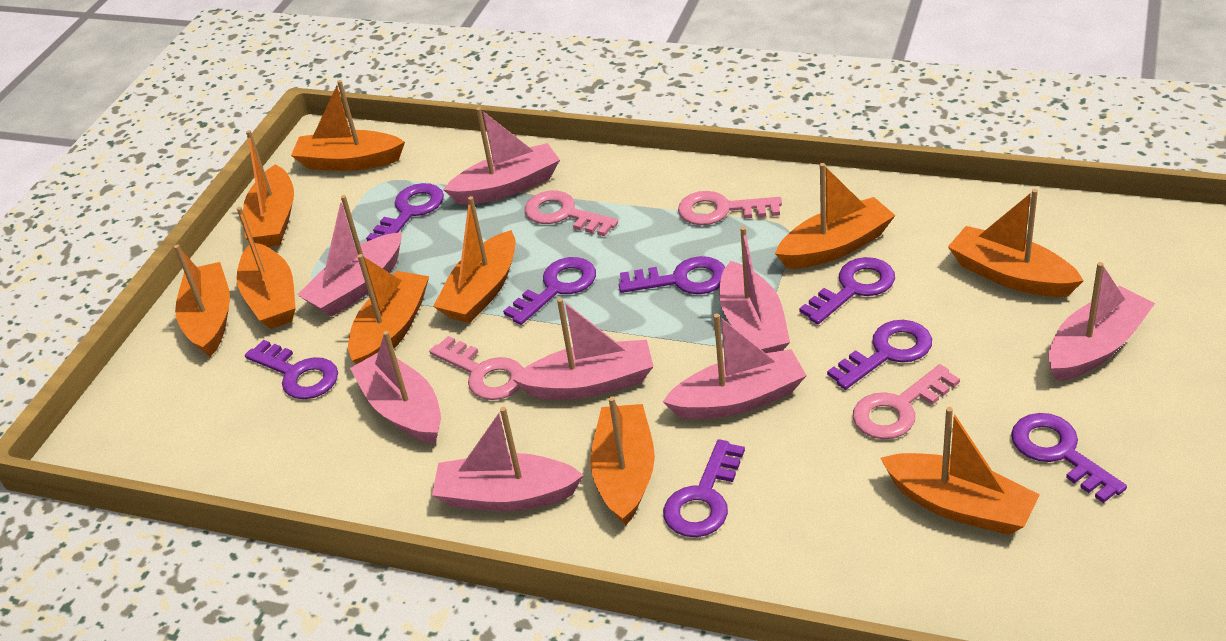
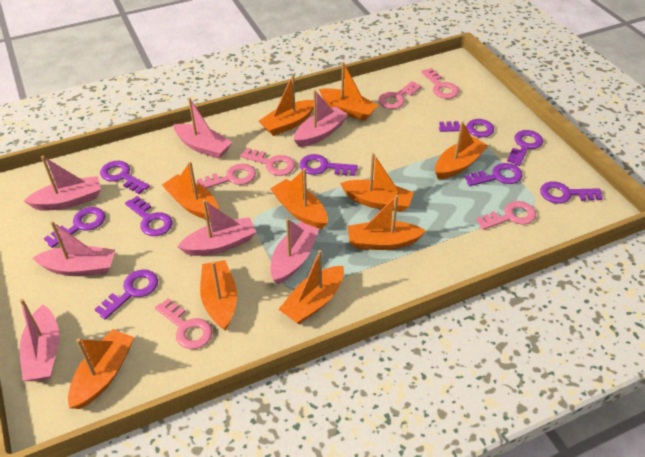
pink boat: [297,195,402,317] [350,331,441,444] [432,407,584,511] [443,107,560,205] [512,298,654,400] [663,313,807,419] [719,226,790,353] [1048,262,1155,381] = 8 -> [19,299,60,381] [24,156,101,211] [33,221,115,276] [173,98,232,159] [177,200,256,256] [270,218,319,284] [294,90,349,147] = 7
pink key: [429,336,523,400] [525,191,618,236] [678,191,782,225] [853,364,960,439] = 4 -> [155,298,213,349] [197,164,256,189] [240,148,295,176] [378,81,421,109] [421,68,459,99] [476,201,536,230] = 6
purple key: [245,340,338,399] [366,183,444,241] [503,257,596,325] [619,256,725,294] [663,439,745,537] [799,257,895,324] [827,320,932,390] [1011,413,1127,503] = 8 -> [44,207,105,248] [95,269,158,320] [100,161,150,194] [125,196,172,236] [300,154,358,176] [439,119,494,137] [464,163,522,186] [507,130,543,166] [540,181,603,204] = 9

